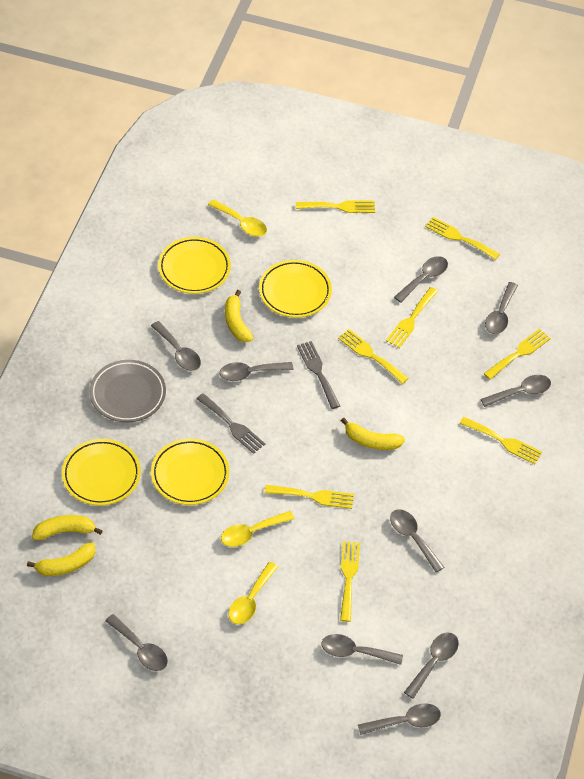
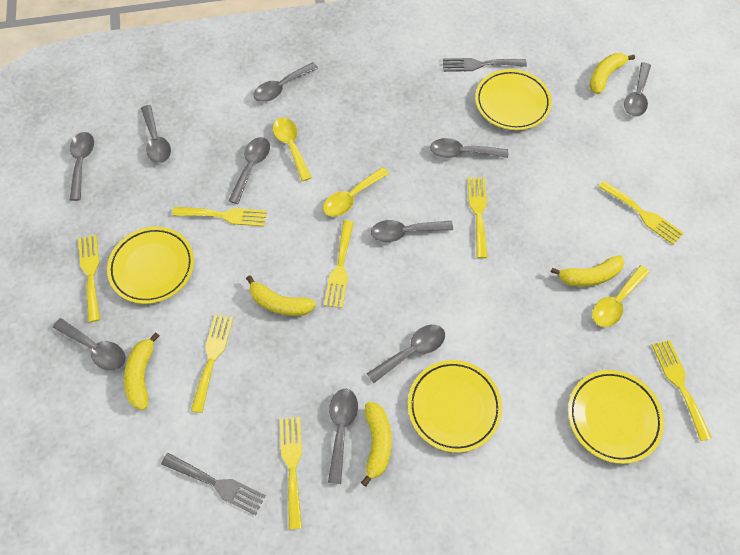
grey plate: [90,360,166,422] = 1 -> none = 0
yellow banana: [27,542,95,576] [32,515,103,540] [225,290,253,342] [341,418,405,450] = 4 -> [124,332,159,410] [246,275,316,316] [361,402,392,487] [551,255,624,287] [589,53,635,94] = 5

